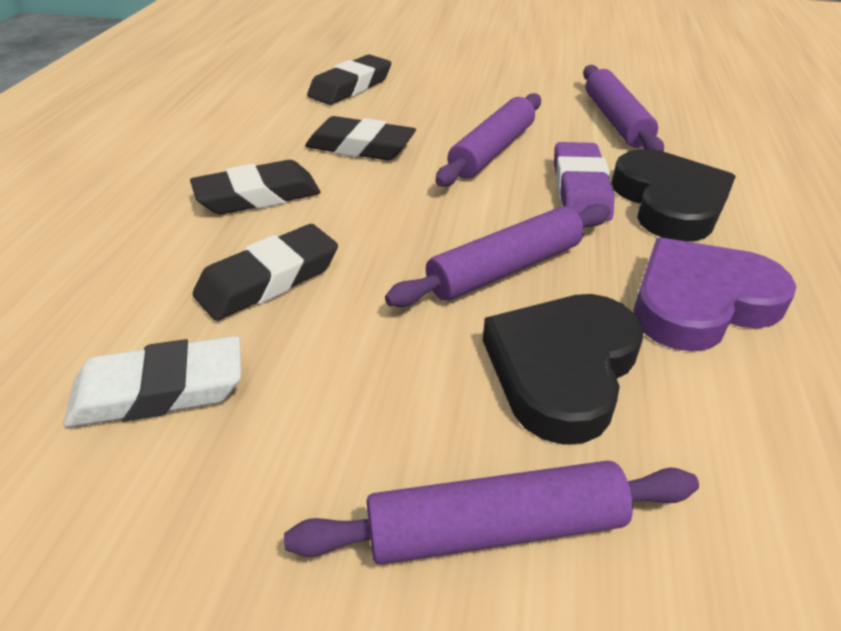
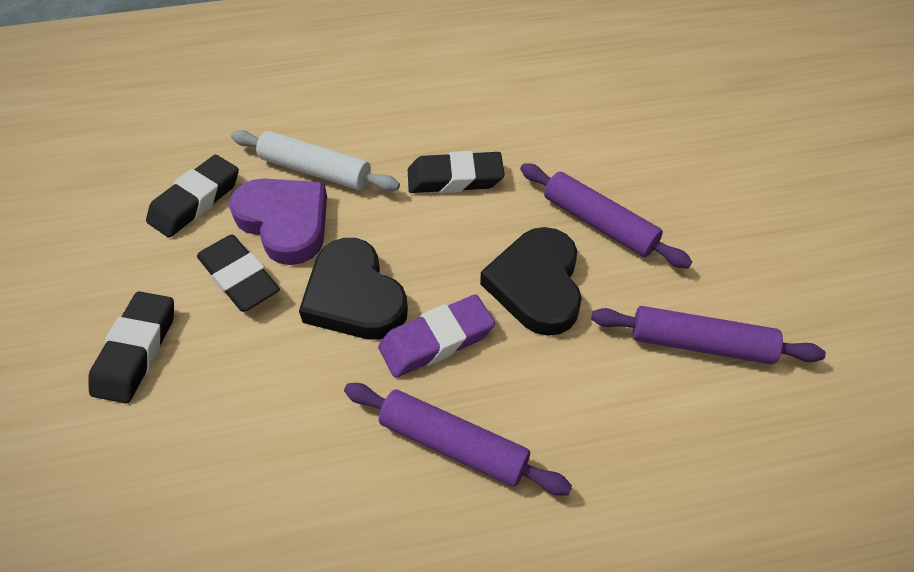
purple rolling pin: [284,461,699,565] [385,204,611,307] [435,93,541,187] [583,65,664,152] = 4 -> [344,383,572,496] [520,163,692,269] [591,306,826,365] = 3
white eraser: [63,336,241,428] = 1 -> none = 0
white rolling pin: none = 0 -> [231,130,400,192] = 1

